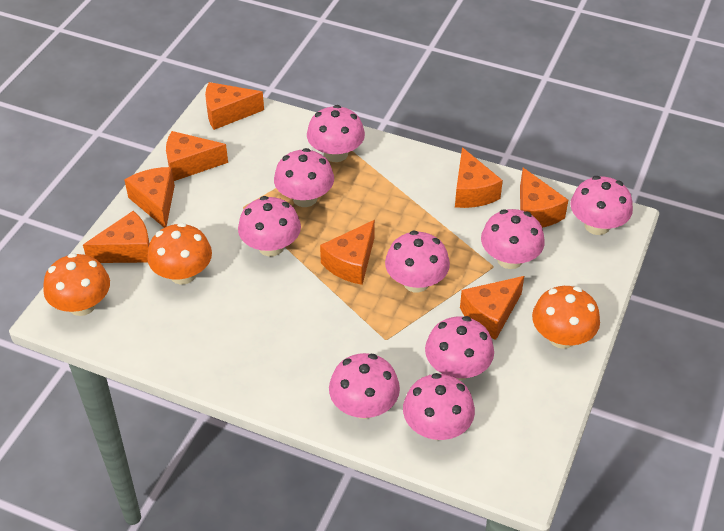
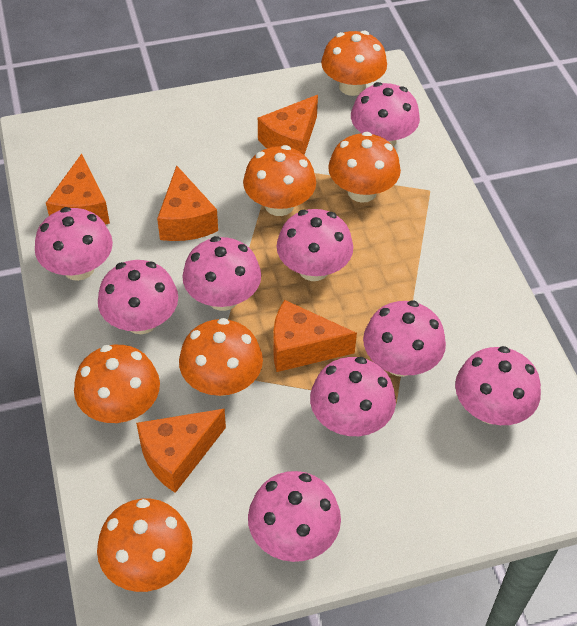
orange cheese: [83,211,150,263] [124,167,175,228] [166,131,228,181] [205,82,264,130] [320,220,375,285] [455,147,503,208] [460,276,524,340] [520,168,568,228] = 8 -> [46,154,110,225] [136,409,226,493] [157,165,218,241] [258,95,318,155] [273,300,357,372] = 5
orange mushroom: [43,253,110,316] [147,223,212,285] [532,286,600,349] = 3 -> [74,345,160,423] [97,499,192,592] [179,318,263,396] [243,145,316,216] [321,31,387,96] [328,132,401,203] = 6

